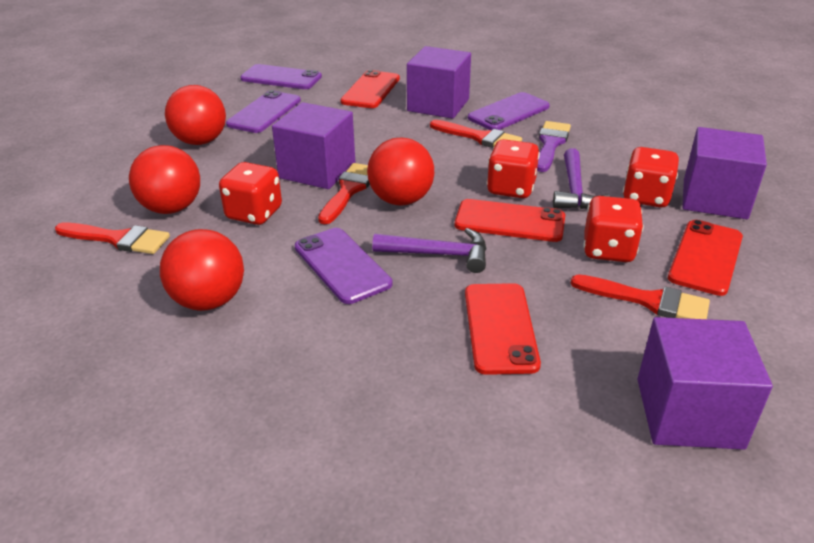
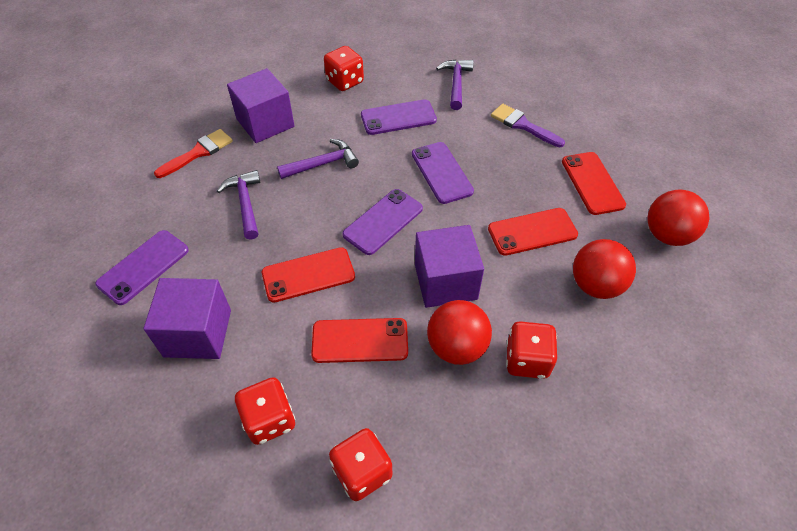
purple cube: [272,102,355,189] [407,46,471,119] [637,317,773,450] [682,127,767,219] = 4 -> [143,278,231,359] [227,68,295,143] [415,225,484,308] = 3
purple hammer: [372,228,487,273] [553,148,610,209] = 2 -> [217,170,260,240] [277,139,359,179] [436,60,474,110] = 3
red ball: [129,145,200,214] [160,229,244,311] [165,85,226,145] [367,138,434,205] = 4 -> [427,300,492,365] [573,239,636,299] [648,190,710,246] = 3
red brush: [55,222,170,254] [318,163,370,224] [430,120,522,148] [570,274,710,319] = 4 -> [154,129,233,178] = 1

